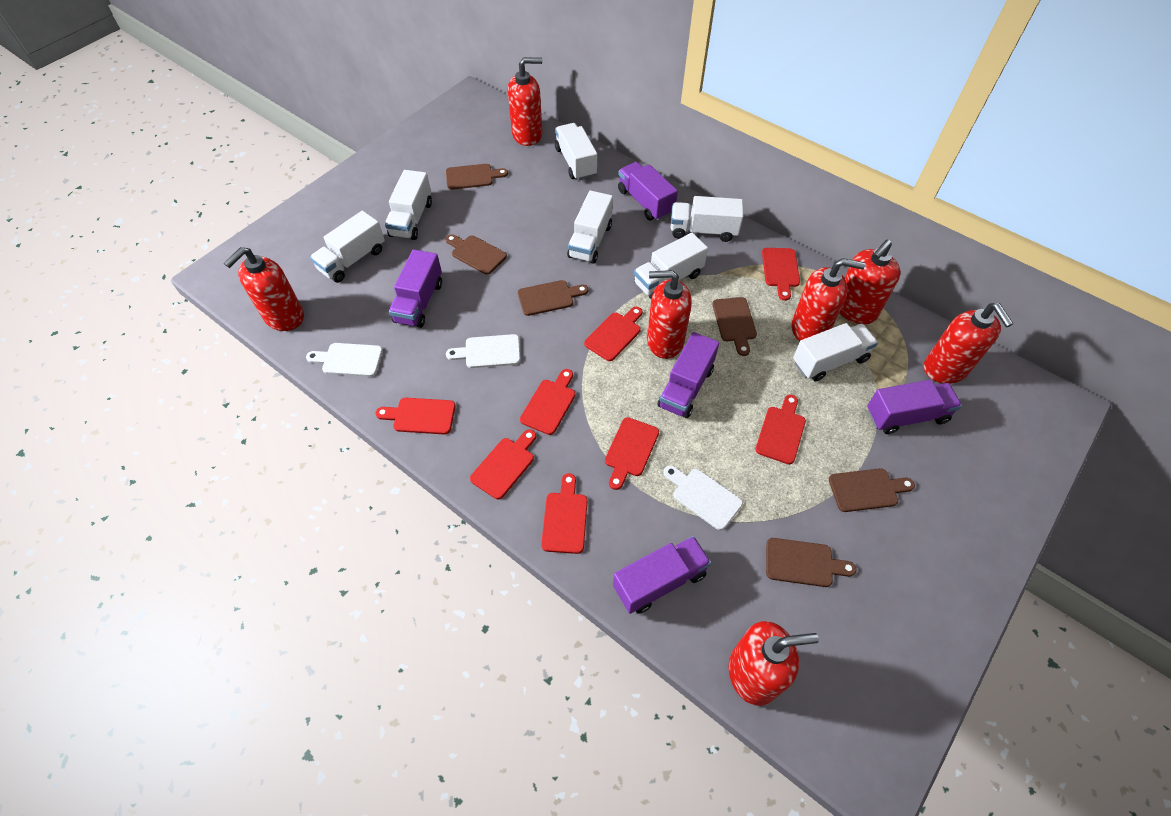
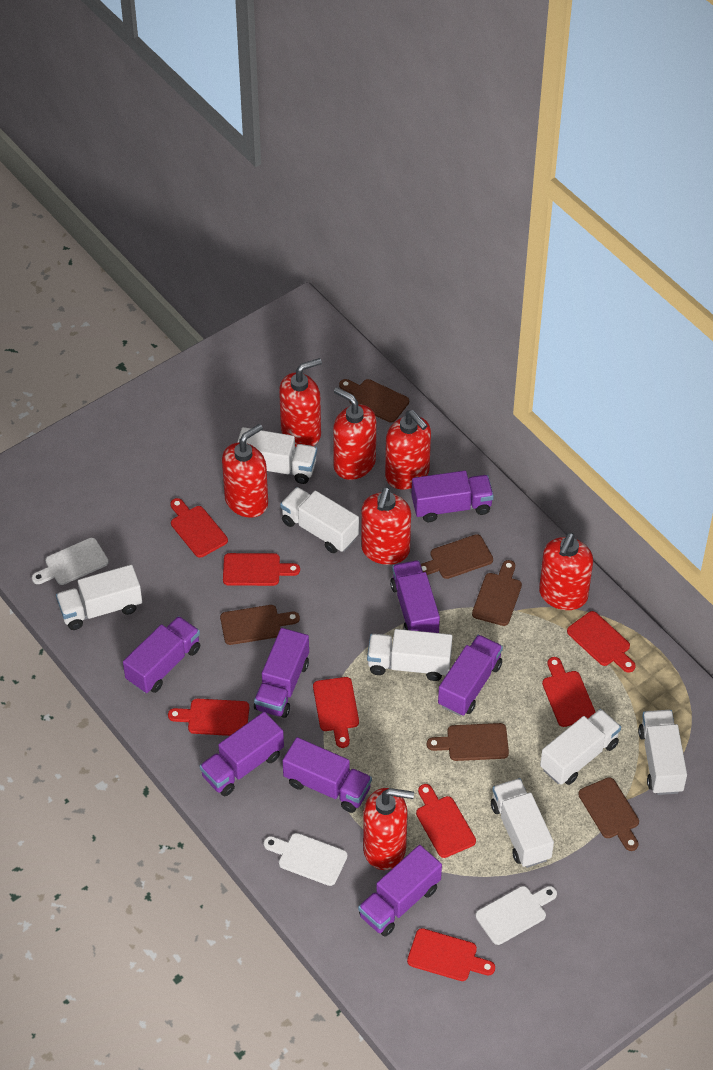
purple truck: [389,249,442,328] [613,536,711,614] [618,162,678,221] [658,332,719,418] [867,380,962,434] = 5 -> [123,616,200,693] [200,712,284,796] [254,628,309,718] [282,737,372,813] [358,845,442,937] [390,560,440,633] [411,471,494,522] [438,635,503,716] = 8

